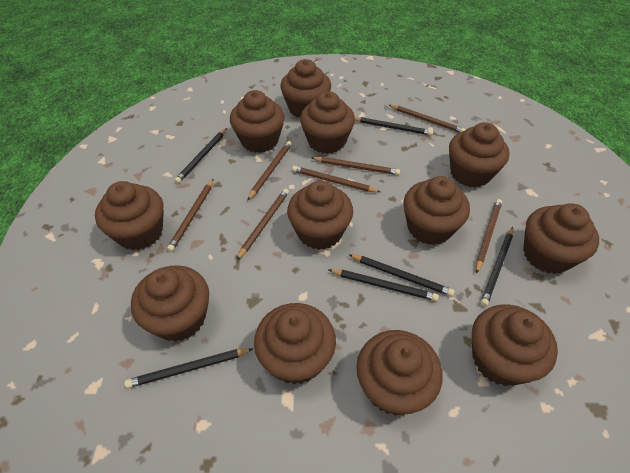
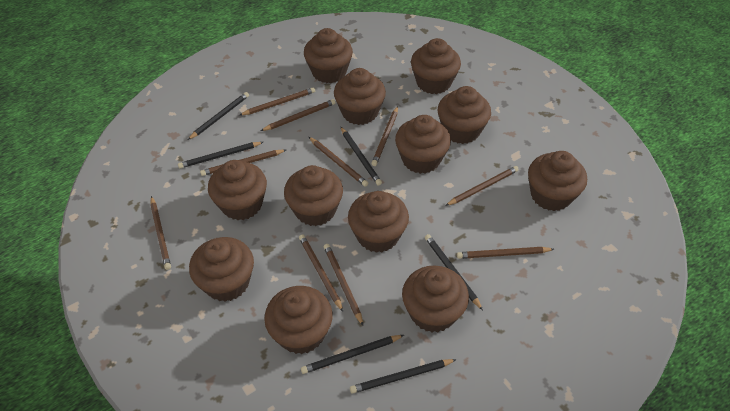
brown pencil: [167,179,213,252] [236,189,289,261] [247,141,292,201] [292,166,380,192] [311,157,400,175] [389,105,466,133] [476,199,502,274] = 7 -> [150,196,171,270] [200,150,286,176] [240,87,315,115] [261,99,336,131] [299,234,343,312] [309,137,368,187] [324,244,363,326] [371,106,398,166] [445,166,519,206] [457,247,554,259] = 10

